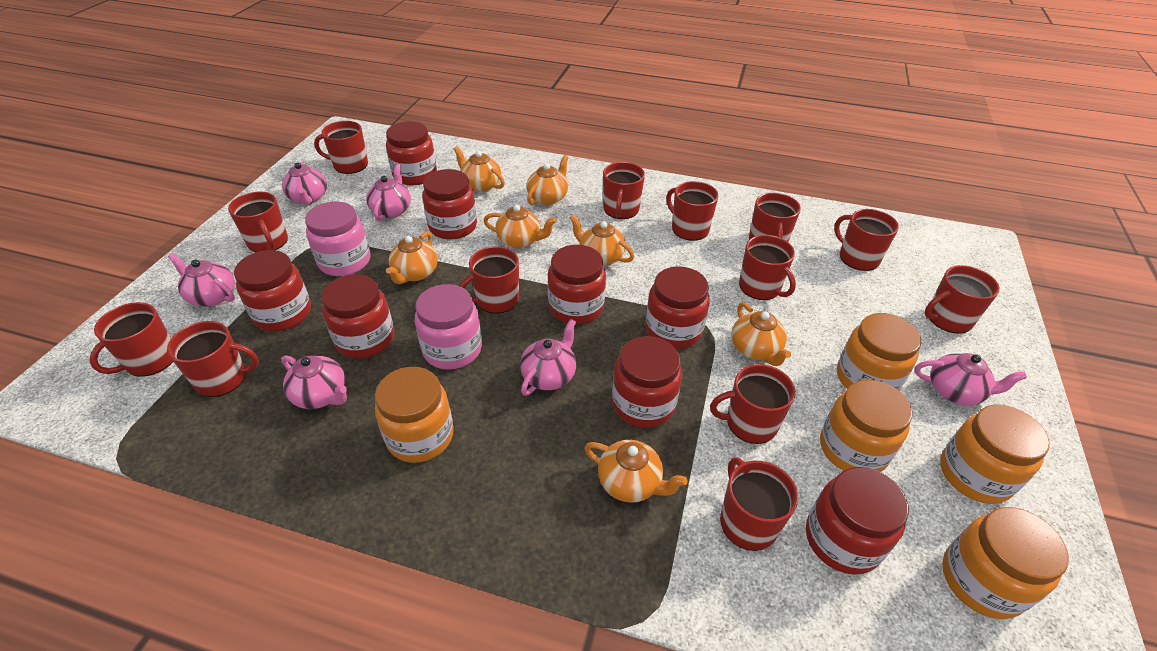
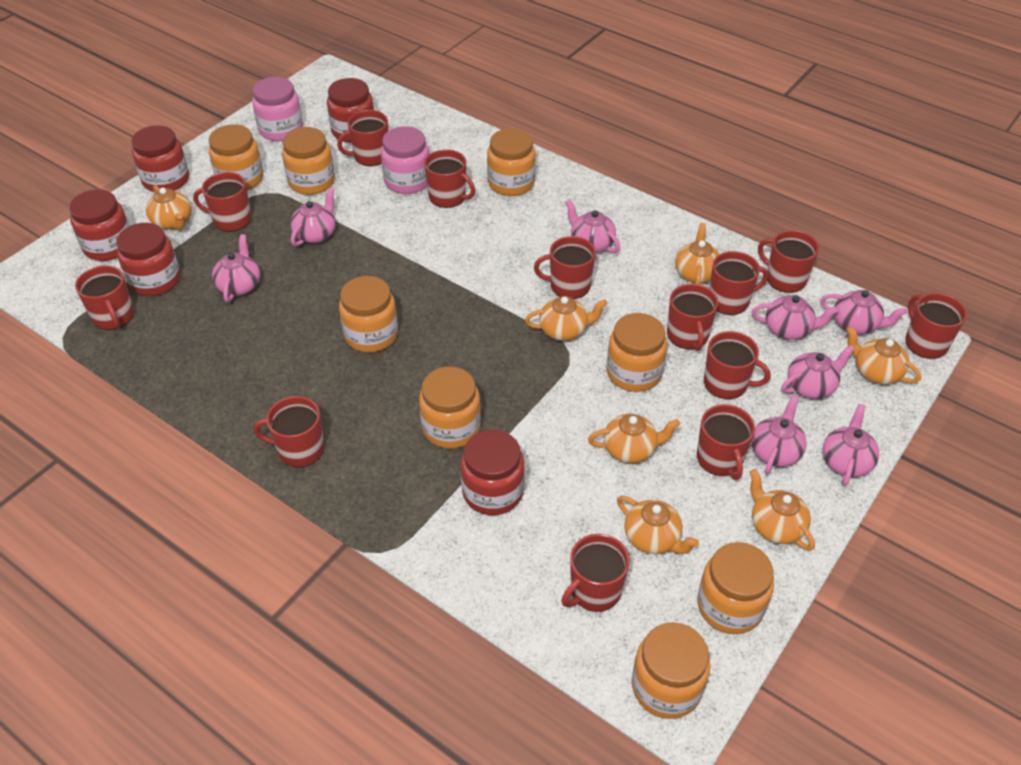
orange jar: [375,367,454,463] [820,380,912,472] [837,313,921,391] [940,405,1050,504] [942,507,1069,619] = 5 -> [209,124,263,190] [282,127,335,195] [339,276,398,353] [419,367,481,449] [487,128,536,196] [606,313,667,392] [632,622,710,719] [697,542,774,634] = 8
pink teapot: [168,253,235,306] [281,355,347,409] [282,162,327,205] [366,164,411,221] [520,319,576,396] [915,353,1027,405] = 6 -> [212,234,260,302] [290,187,336,246] [565,199,620,253] [751,395,807,474] [752,295,839,340] [781,345,855,399] [820,290,907,334] [823,404,879,486] = 8
red jar: [234,250,311,331] [321,274,394,358] [386,121,437,185] [422,169,477,240] [548,245,606,324] [612,336,682,428] [645,266,710,349] [806,467,909,575] = 8 -> [69,189,129,261] [116,223,180,296] [131,125,189,192] [327,78,374,143] [461,430,525,515] = 5

